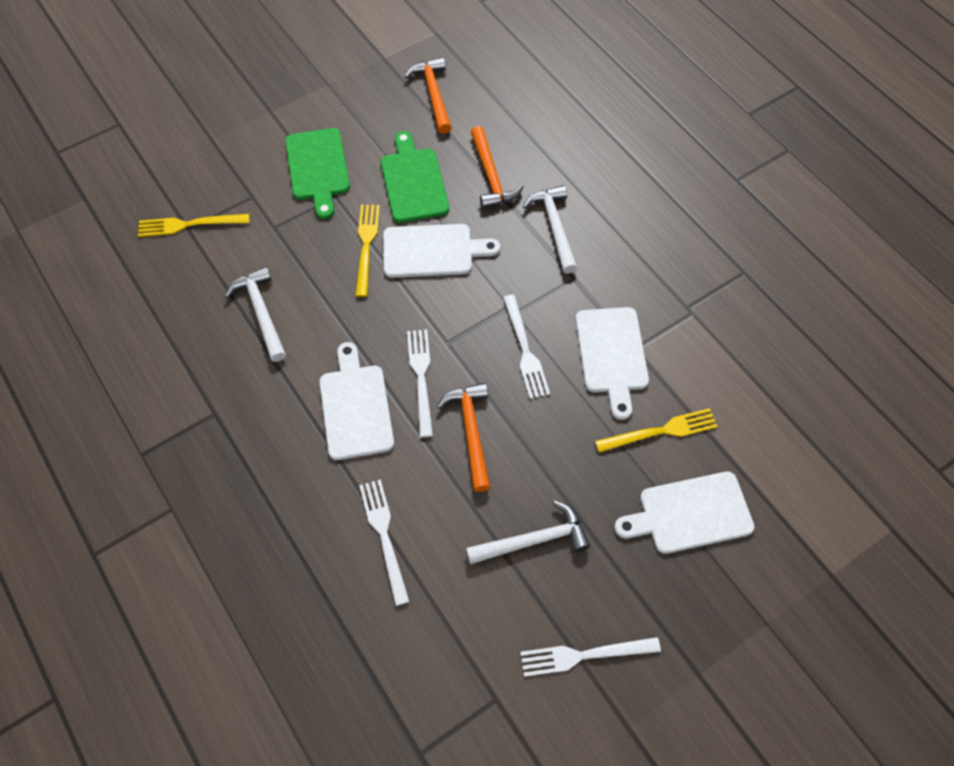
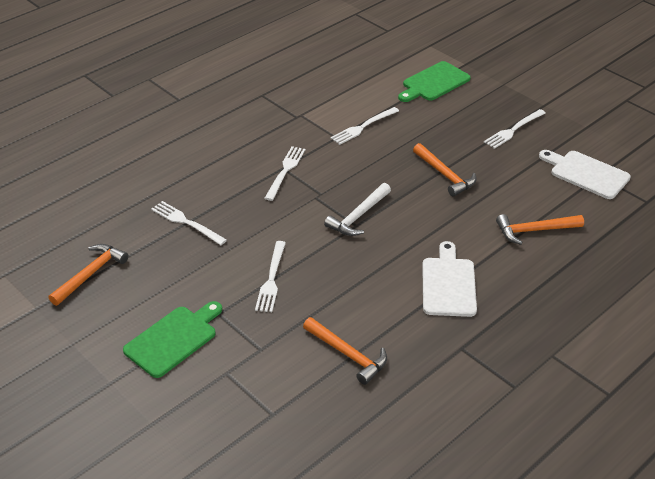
orange hammer: [404,57,452,134] [437,383,491,492] [471,126,524,209] = 3 -> [48,244,128,306] [303,317,387,385] [413,143,476,197] [496,214,584,245] = 4
white cutting board: [319,342,394,460] [383,224,500,278] [576,307,649,420] [614,471,755,554] = 4 -> [422,241,477,317] [539,150,631,199] = 2
white fork: [359,479,410,606] [407,329,433,438] [503,295,550,399] [520,637,661,677] = 4 -> [151,201,227,245] [255,241,286,312] [264,146,306,201] [330,107,399,145] [484,109,546,149] = 5
white hammer: [225,267,286,362] [466,500,590,564] [523,185,577,274] = 3 -> [324,183,391,236] = 1
yellow fork: [138,214,250,237] [355,205,380,297] [595,408,718,453] = 3 -> none = 0

